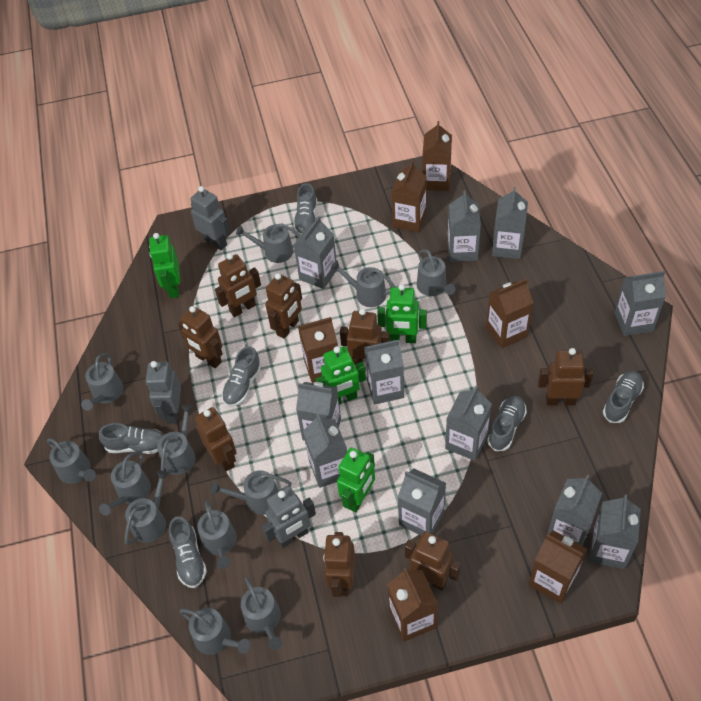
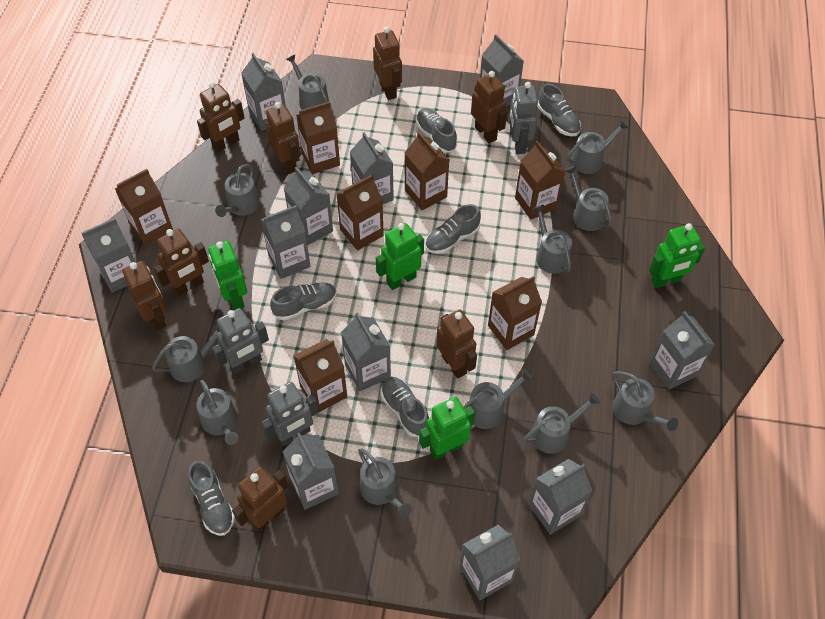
brown carton: [298,317,338,383] [387,568,438,642] [391,161,427,233] [422,121,452,191] [486,278,533,348] [529,530,587,604] = 6 -> [115,169,173,245] [294,339,347,412] [296,101,340,174] [336,175,384,250] [405,132,449,210] [488,276,542,350] [515,141,565,220] = 7
grey watering can: [47,438,96,484] [81,353,123,411] [99,451,151,516] [125,470,169,545] [157,405,196,475] [179,608,250,655] [197,500,237,569] [211,470,291,515] [236,223,300,263] [241,577,282,650] [331,260,395,307] [417,249,456,296] = 12 -> [152,323,220,382] [196,380,239,445] [215,164,260,217] [286,55,329,110] [358,449,412,517] [463,369,533,429] [524,393,600,454] [533,205,572,274] [565,166,612,231] [567,120,629,174] [613,371,678,431] = 11

